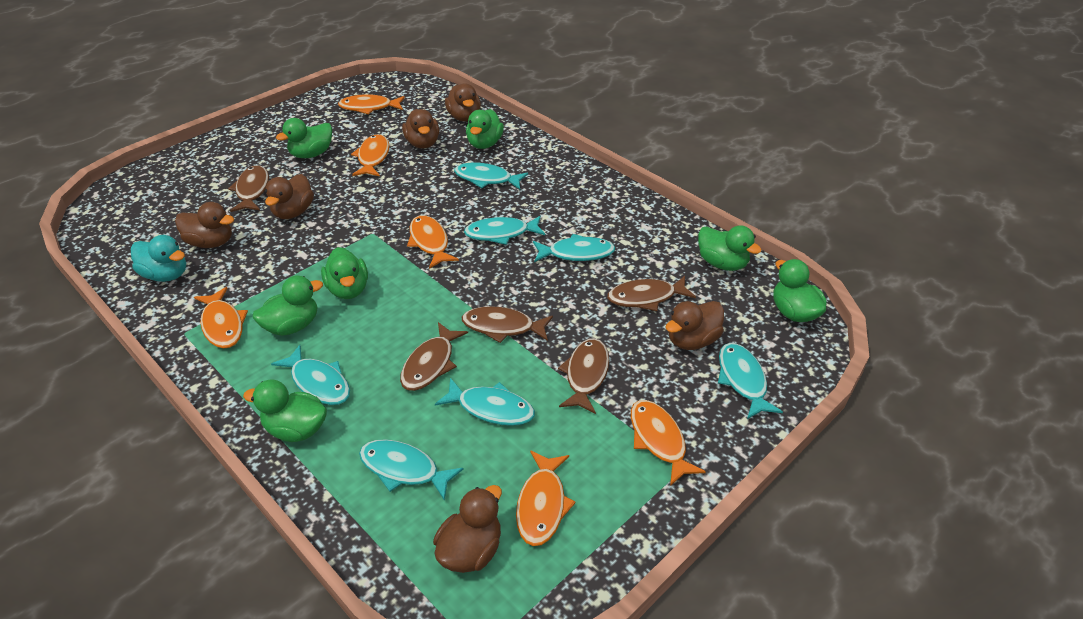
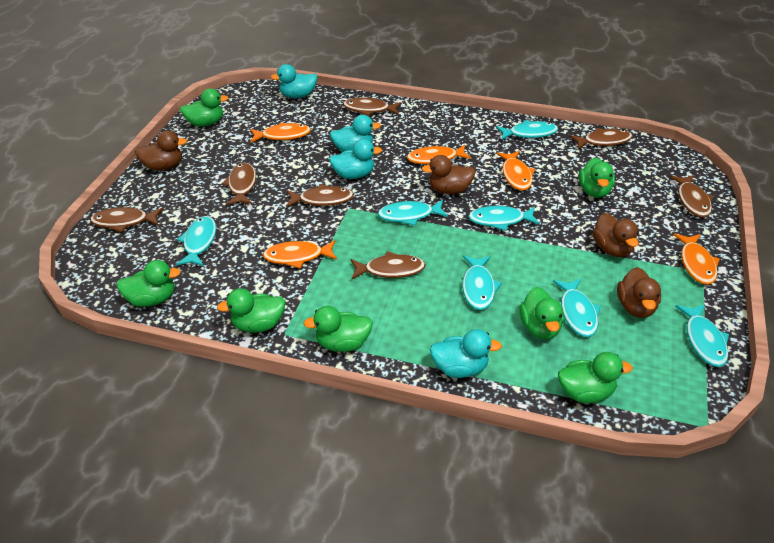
brown duck: [175,202,234,248] [265,174,314,219] [402,109,440,148] [433,485,502,573] [445,84,481,122] [665,301,724,350] = 6 -> [135,130,187,170] [421,155,475,194] [593,213,639,257] [617,267,661,318] = 4
brown fish: [228,165,269,212] [400,322,468,391] [462,306,553,343] [558,338,609,414] [607,276,696,311] = 5 -> [90,207,163,232] [222,162,256,205] [286,184,354,207] [343,97,401,116] [351,251,426,280] [570,128,633,149] [670,175,713,218] = 7
orange fish: [194,287,248,348] [338,94,405,114] [351,134,390,176] [407,215,459,269] [516,450,576,546] [631,400,706,486] = 6 -> [250,122,311,143] [263,240,337,269] [407,145,471,165] [497,151,535,191] [673,234,720,285] = 5
turquoise duck: [131,235,186,282] = 1 -> [271,64,317,98] [329,139,382,179] [330,115,381,152] [430,329,502,378] = 4

